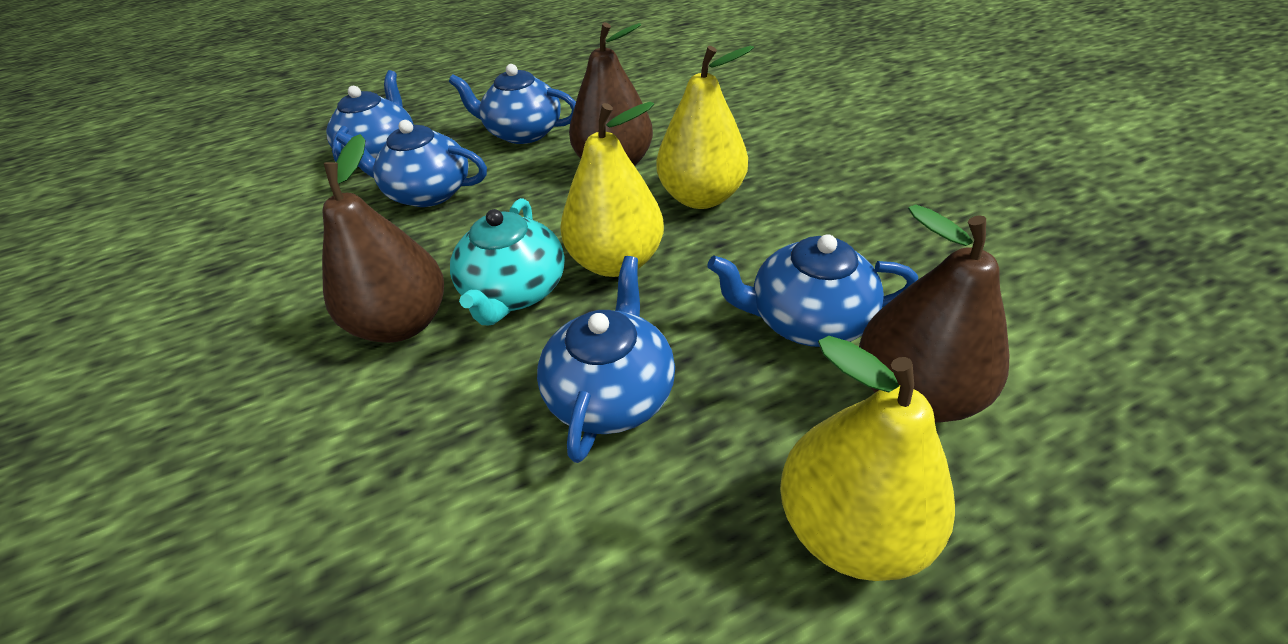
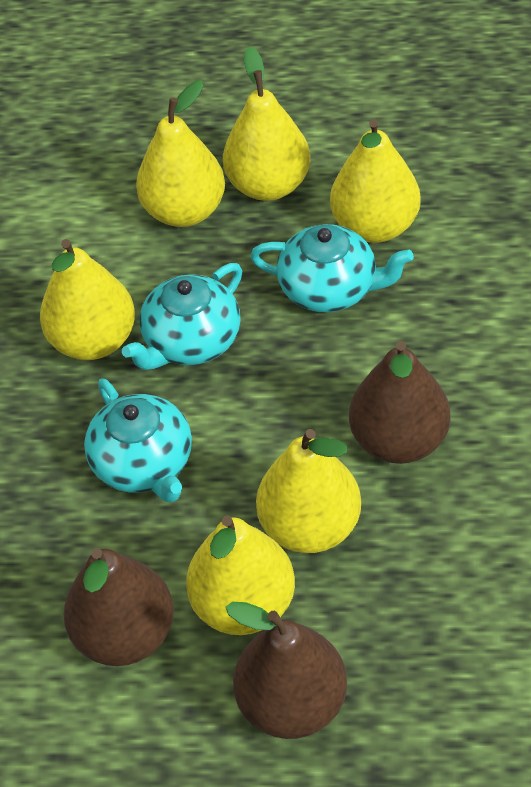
blue teapot: [326,70,414,162] [336,120,487,207] [449,64,576,144] [537,256,675,463] [707,234,918,347] = 5 -> none = 0
turquoise teapot: [450,198,565,325] = 1 -> [84,378,192,503] [122,263,242,370] [250,224,414,313] = 3
yellow pear: [560,102,664,277] [656,46,754,209] [780,336,955,581] = 3 -> [40,239,135,360] [136,80,225,227] [186,515,295,635] [223,46,310,201] [256,429,361,553] [330,119,421,243] = 6

